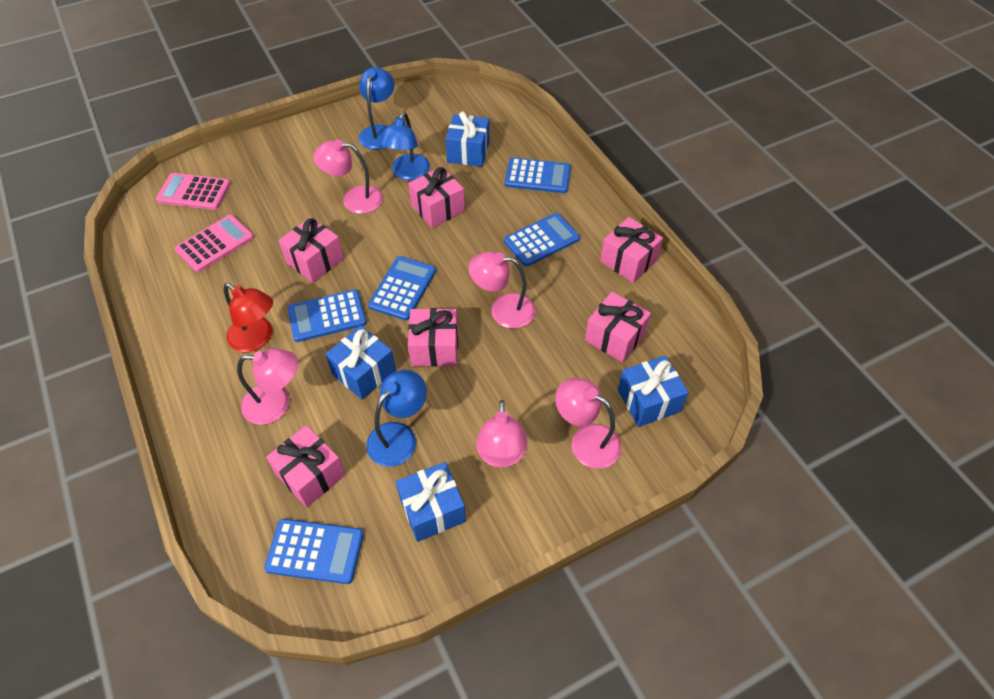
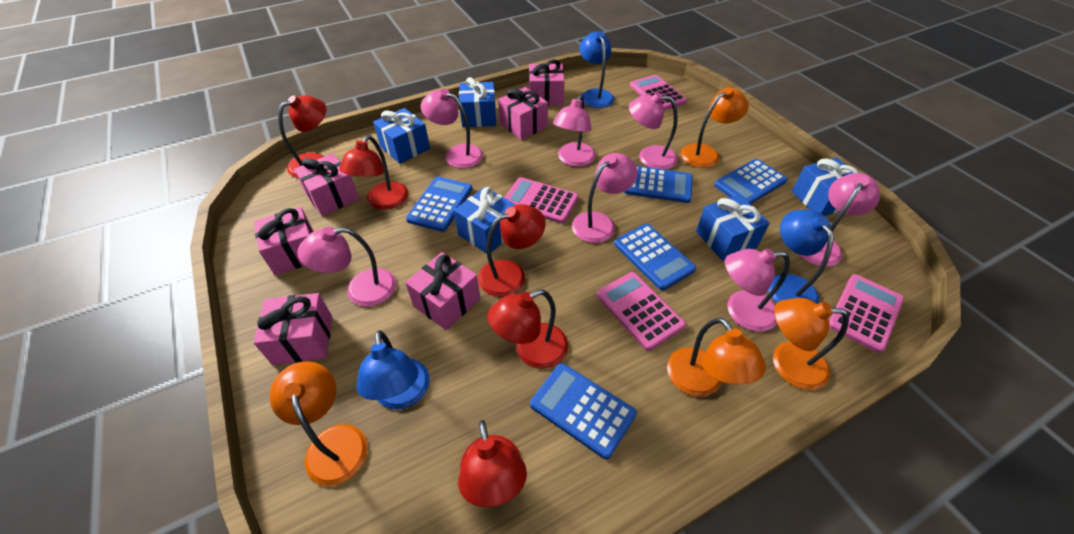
blue gift: [325,325,396,400] [396,462,466,542] [445,111,489,167] [618,356,689,427] = 4 -> [373,108,430,164] [454,187,516,254] [459,77,496,127] [696,194,770,261] [791,157,859,216] = 5
orange lamp: none = 0 -> [269,361,368,486] [667,318,766,397] [681,87,749,168] [773,298,849,390] = 4
pink calculator: [156,173,231,210] [175,214,254,272] = 2 -> [504,177,579,224] [597,272,686,351] [630,75,687,110] [829,274,904,353] = 4
pink lamp: [237,349,298,425] [313,139,383,214] [468,251,535,329] [476,400,528,468] [555,378,622,469] = 5 -> [297,227,396,307] [421,89,483,168] [553,95,596,167] [572,153,638,243] [629,92,678,170] [725,248,790,332] [799,173,880,267] = 7
red lamp: [224,283,273,352] = 1 -> [278,95,326,178] [339,135,409,210] [458,420,527,507] [478,204,545,297] [488,289,568,369] = 5

